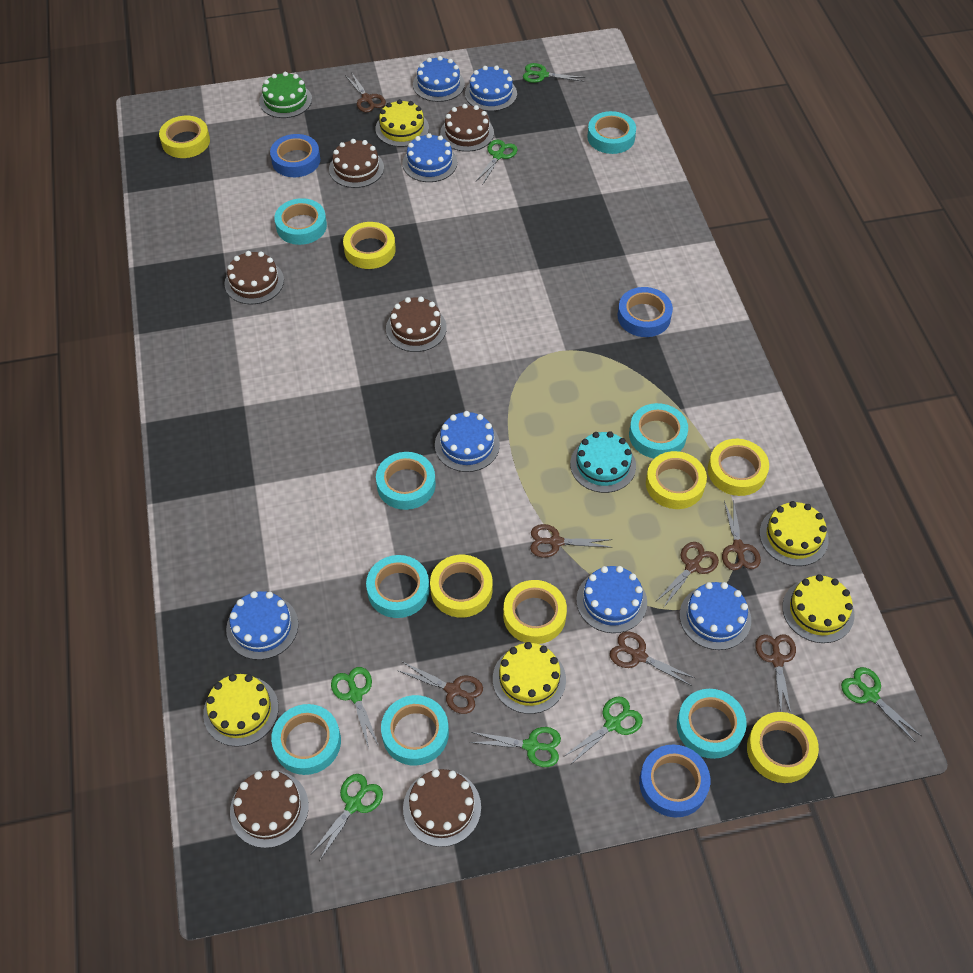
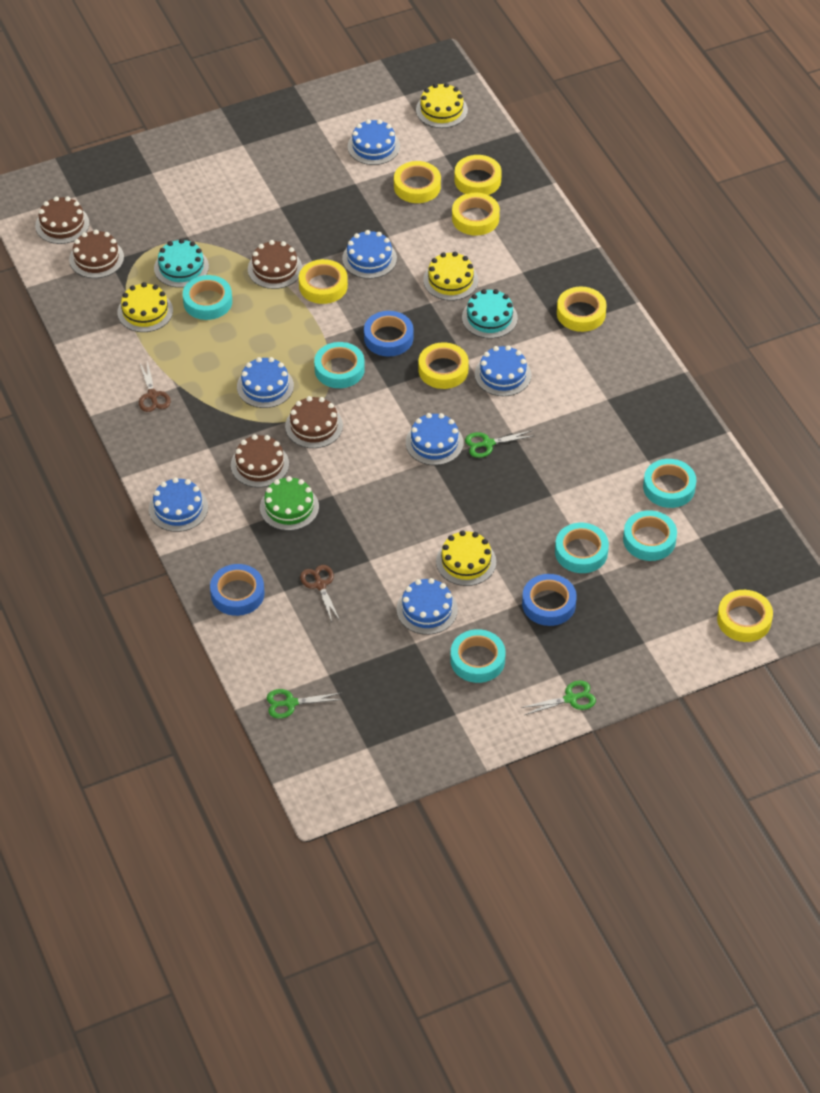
brown cake: [224,251,284,304] [230,770,309,848] [329,139,384,188] [386,296,447,352] [403,769,481,847] [440,104,494,152] = 6 -> [35,197,90,244] [69,230,124,278] [231,434,289,488] [248,240,302,289] [285,396,343,448] = 5
brown scissors: [345,72,386,112] [397,662,483,714] [530,524,612,558] [610,631,695,686] [656,542,719,607] [722,499,761,570] [756,634,796,714] = 7 -> [139,361,171,412] [300,565,340,622] = 2
green scissors: [310,774,383,860] [331,667,379,749] [469,727,561,767] [476,140,517,184] [523,63,585,83] [563,697,643,765] [841,667,921,742] = 7 -> [267,689,343,718] [465,430,533,458] [521,680,596,715] = 3
turquoise cake: [570,431,636,493] = 1 -> [154,239,209,288] [462,289,518,338] = 2
turquoise tape: [271,704,341,775] [274,198,327,245] [366,555,430,618] [376,452,436,510] [381,695,449,765] [587,111,636,154] [629,403,688,458] [677,689,747,759] = 8 -> [183,275,232,320] [314,342,365,388] [450,629,505,683] [555,523,609,573] [623,510,677,561] [643,459,696,508] = 6
yellow cake: [203,674,279,747] [375,99,429,147] [493,642,566,714] [759,501,829,566] [782,574,855,643] = 5 -> [117,282,173,332] [416,83,468,128] [423,252,478,301] [436,530,496,586] = 4

